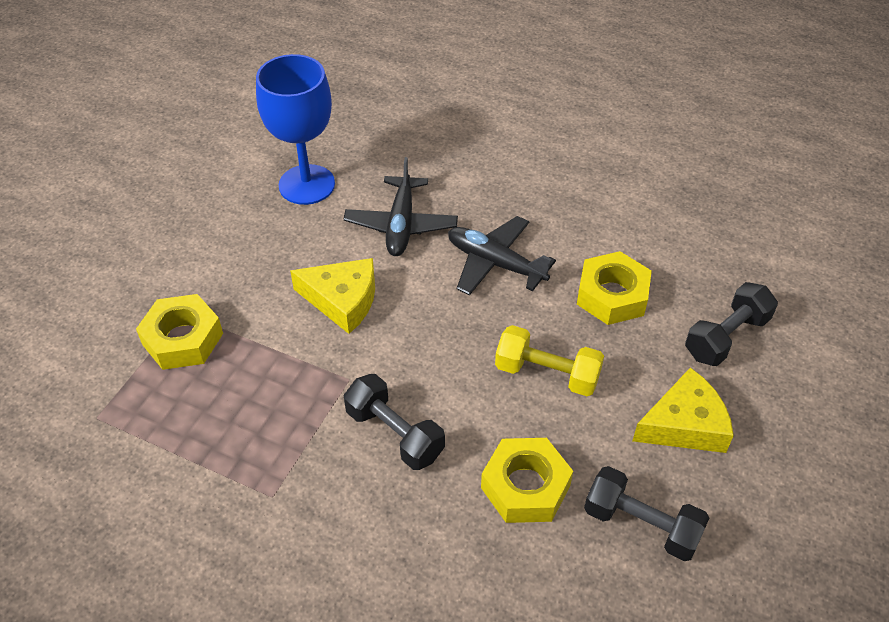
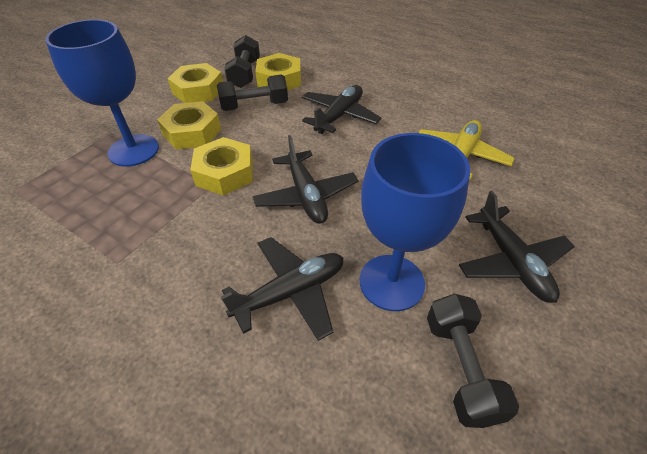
black plane: [343,157,458,256] [448,216,556,295] = 2 -> [221,237,344,341] [253,135,358,224] [302,85,381,134] [459,191,575,303] = 4
blue goblet: [256,54,335,205] = 1 -> [45,19,159,167] [360,133,470,311] = 2
yellow cheese: [290,258,375,334] [632,368,734,453] = 2 -> none = 0
yellow dumbbell: [495,325,604,396] = 1 -> none = 0
yellow nut: [136,294,223,370] [481,438,573,523] [577,251,652,325] = 3 -> [157,101,221,149] [168,63,223,103] [190,137,253,195] [255,53,301,90] = 4
yellow plane: none = 0 -> [418,120,515,180] = 1

